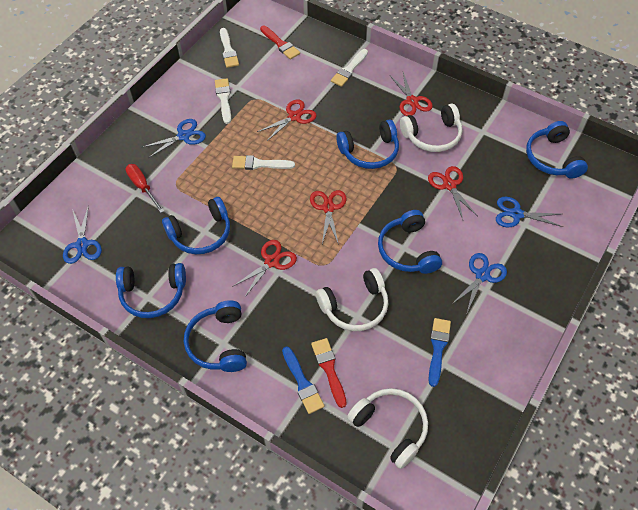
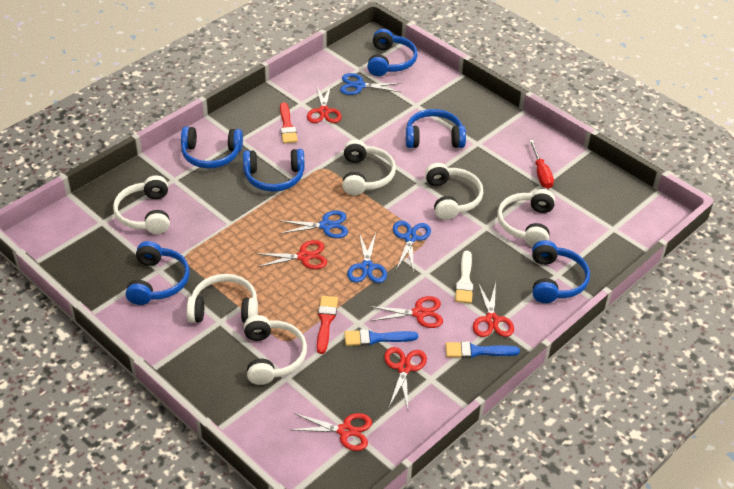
red scissors: [232,240,297,298] [257,99,317,142] [310,190,347,245] [390,72,433,116] [428,166,477,220] = 5 -> [255,240,327,269] [291,413,372,451] [307,85,342,123] [369,296,443,328] [384,347,427,408] [473,283,514,337] = 6
white brush: [215,78,231,124] [220,28,239,68] [232,155,295,170] [331,49,368,87] = 4 -> [455,251,474,303] = 1
white headphones: [316,268,388,331] [347,388,428,469] [400,104,462,152] = 3 -> [113,175,170,234] [187,274,258,323] [244,315,307,385] [342,140,396,195] [425,163,483,220] [497,189,555,247] = 6

